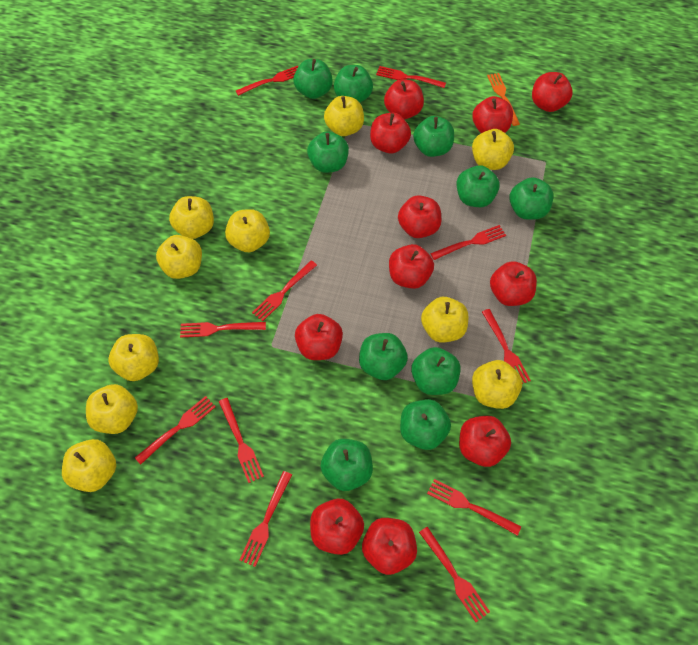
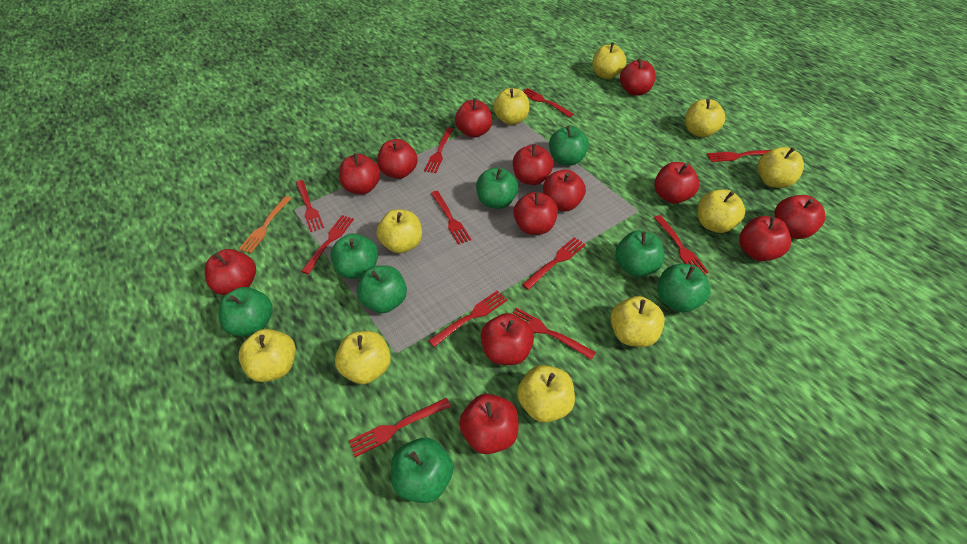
green apple: [293,59,333,99] [307,131,349,173] [321,439,373,491] [334,65,373,103] [359,333,408,380] [400,399,451,450] [411,347,461,395] [413,116,454,157] [456,165,500,207] [509,177,554,220] = 10 -> [218,287,273,336] [330,233,378,279] [356,265,407,313] [391,438,453,503] [476,167,518,209] [549,126,589,166] [615,230,664,277] [658,264,711,312] = 8
red apple: [295,314,343,360] [310,498,364,555] [362,518,417,575] [370,113,411,153] [384,79,424,119] [389,244,434,289] [398,195,441,238] [459,416,511,467] [472,96,513,133] [490,261,537,306] [532,72,573,112] = 11 -> [205,249,256,295] [339,153,380,194] [377,139,418,179] [455,98,492,138] [459,394,519,454] [481,313,534,365] [513,144,553,185] [513,192,558,235] [543,169,586,211] [620,59,656,96] [654,162,699,204] [739,216,791,261] [774,195,825,239] = 13

